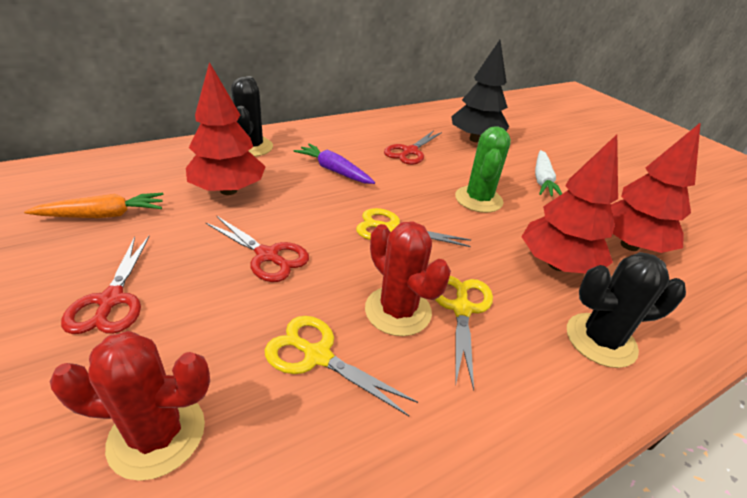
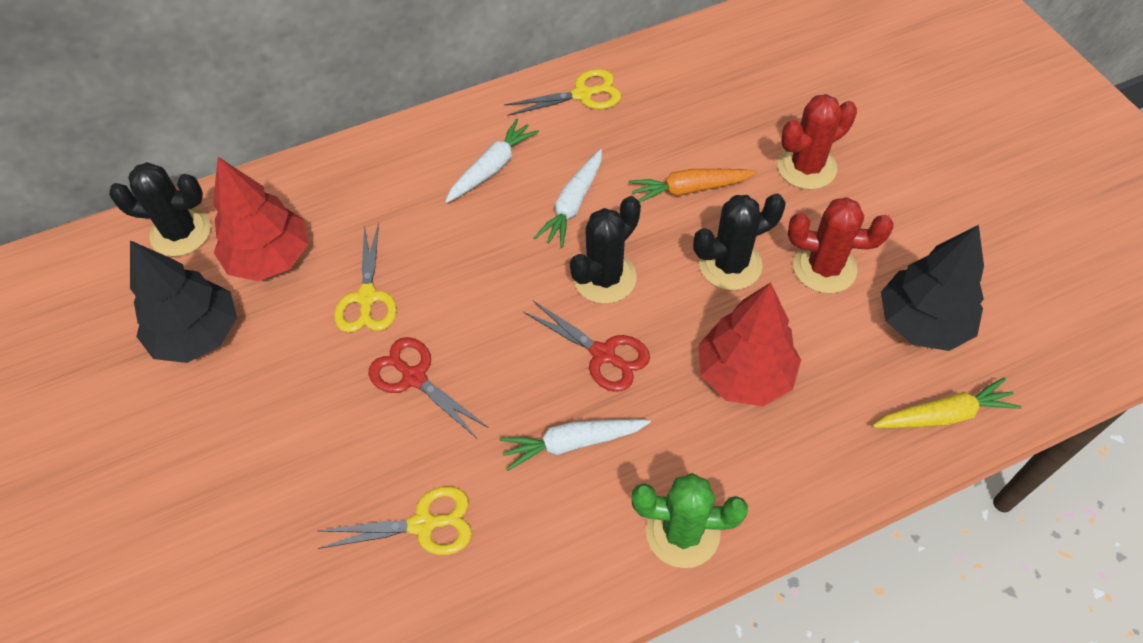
black cactus: [231,76,273,157] [567,252,686,368] = 2 -> [109,162,211,257] [570,196,641,304] [693,194,786,290] = 3
black tree: [451,40,509,143] = 1 -> [130,240,237,363] [881,225,984,351] = 2
purple carrot: [293,143,375,184] = 1 -> none = 0
red scissors: [61,236,150,334] [205,216,309,282] [384,130,442,165] = 3 -> [368,337,489,438] [524,301,650,392] = 2
red tree: [186,62,266,195] [521,134,618,273] [610,122,701,253] = 3 -> [213,157,309,281] [698,282,801,406] = 2
white carrot: [535,150,562,197] = 1 -> [445,118,539,203] [499,419,651,471] [534,149,602,248] = 3
yellow carrot: none = 0 -> [872,378,1022,428] = 1

